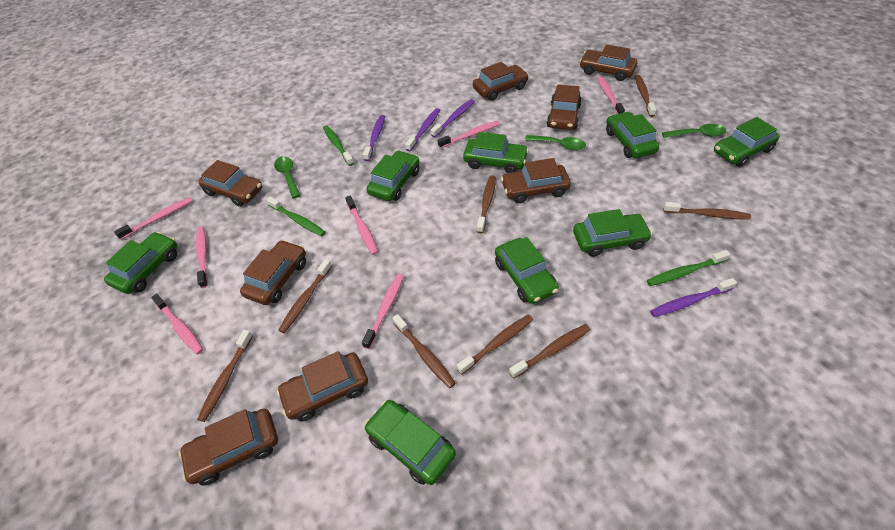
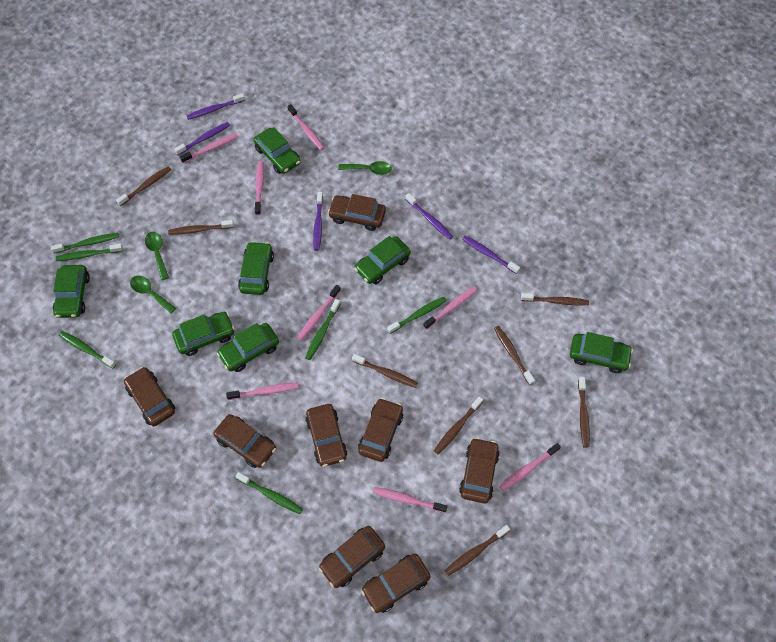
green car: [104,232,177,294] [364,400,456,485] [367,150,420,201] [463,132,529,173] [495,237,559,304] [573,209,652,257] [606,111,659,158] [714,117,779,167] = 8 -> [53,265,90,318] [172,312,235,356] [217,323,279,372] [238,241,274,295] [253,127,301,174] [354,236,411,284] [570,332,633,373] = 7
green toothbrush: [266,196,326,236] [323,125,354,166] [647,250,730,286] = 3 -> [51,233,119,253] [56,244,123,261] [59,331,116,369] [235,472,303,514] [305,299,340,360] [387,297,447,334] = 6
pink toothbrush: [114,197,192,240] [151,294,203,354] [196,227,208,288] [345,196,378,255] [362,274,404,349] [438,121,500,148] [597,76,625,114] = 7 -> [180,133,238,163] [226,383,299,400] [255,161,264,215] [287,104,324,150] [297,285,341,341] [373,487,447,513] [423,287,477,330] [499,443,561,491] = 8
purple toothbrush: [363,115,385,161] [405,108,440,151] [431,99,475,137] [650,278,737,317] = 4 -> [174,122,230,155] [187,93,245,120] [313,192,323,251] [405,193,453,240] [462,236,520,274] = 5

